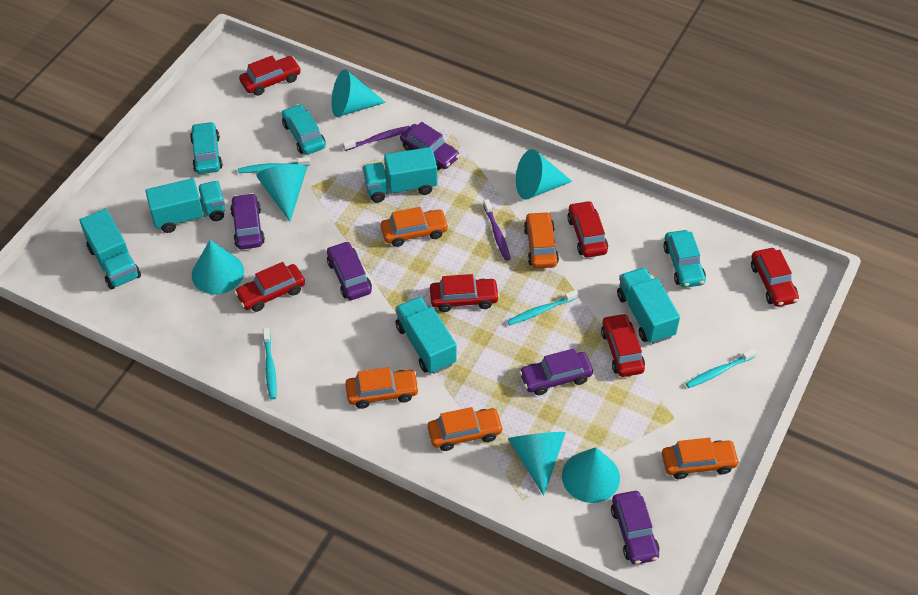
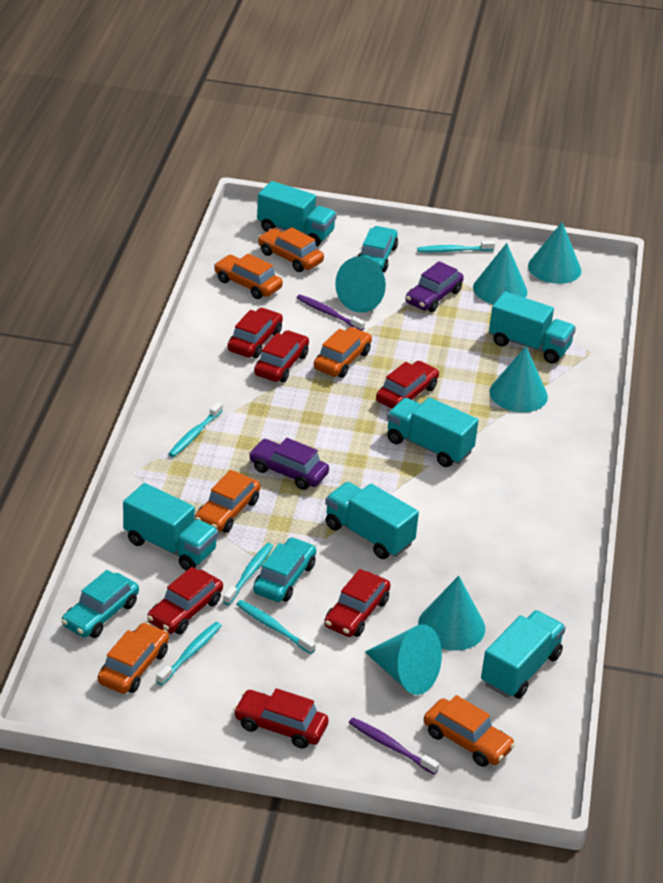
orange car: [345,367,419,409] [381,207,449,247] [428,407,504,451] [524,212,559,268] [662,438,740,479] = 5 -> [98,622,169,694] [195,470,261,533] [214,253,283,299] [258,227,324,272] [314,327,372,378] [424,695,515,767] = 6
purple car: [230,193,265,250] [327,241,372,300] [400,122,460,170] [519,349,593,395] [611,491,660,565] = 5 -> [249,438,329,490] [405,261,464,312] = 2
turquoise toothbrush: [238,157,310,173] [263,328,277,399] [507,290,579,325] [686,348,757,388] = 4 -> [156,622,222,685] [168,402,223,457] [223,543,273,605] [236,600,316,654] [417,241,495,252] = 5
turquoise truck: [79,209,141,290] [145,178,225,233] [363,147,438,203] [395,296,457,374] [617,267,680,344] = 5 -> [123,483,218,571] [257,181,337,247] [325,482,419,559] [387,397,479,467] [481,610,566,699] [489,292,576,364] = 6

